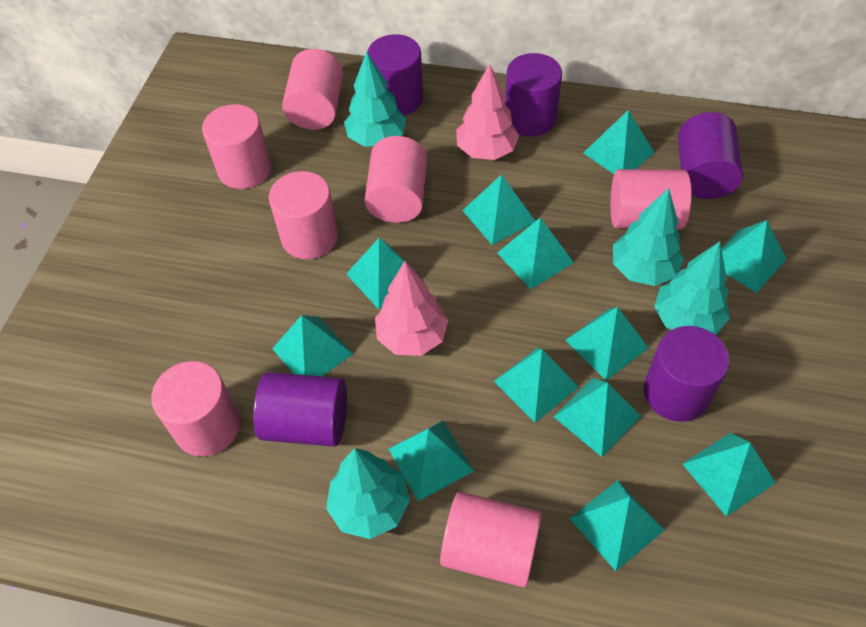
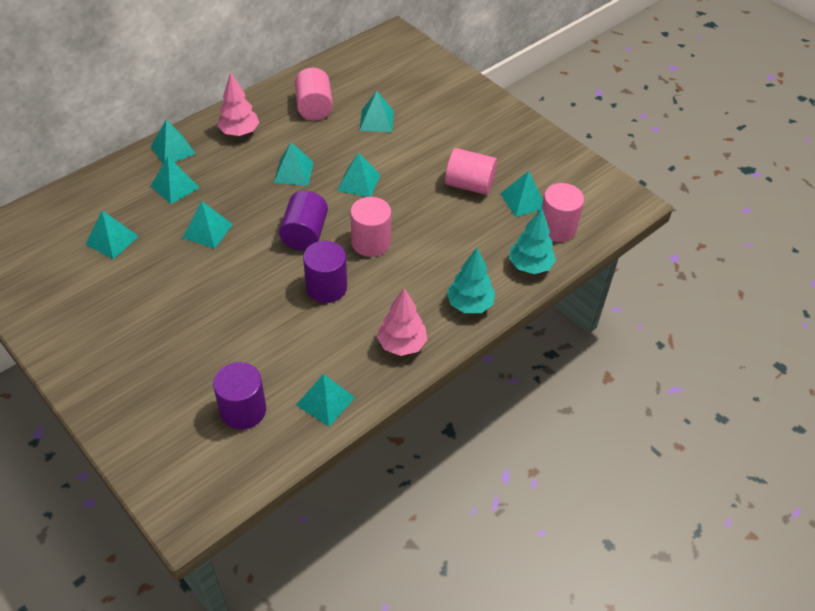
pink cylinder: [151,361,240,456] [202,104,271,189] [269,171,338,259] [282,49,343,130] [364,136,427,223] [440,492,542,588] [611,169,692,229] = 7 -> [295,68,333,120] [350,197,391,257] [445,148,497,195] [542,183,584,242] = 4
purple cylinder: [253,372,347,447] [367,34,423,115] [505,53,562,137] [643,326,730,422] [678,112,743,199] = 5 -> [213,362,266,430] [279,191,328,251] [303,241,347,303] = 3
turquoise pyramid: [272,315,353,376] [346,238,423,309] [389,421,474,501] [462,175,535,245] [494,348,579,423] [497,218,574,289] [554,378,641,457] [565,307,649,380] [569,480,665,571] [584,110,654,174] [683,432,776,517] [721,220,786,293] = 12 -> [85,210,139,259] [151,120,196,164] [151,157,200,204] [183,201,233,249] [274,142,314,186] [296,374,355,427] [337,152,381,197] [359,91,394,132] [500,171,543,217] = 9
turquoise tree: [326,448,410,539] [344,51,406,147] [613,188,684,286] [654,241,730,335] = 4 -> [447,247,495,313] [509,208,556,274] = 2

